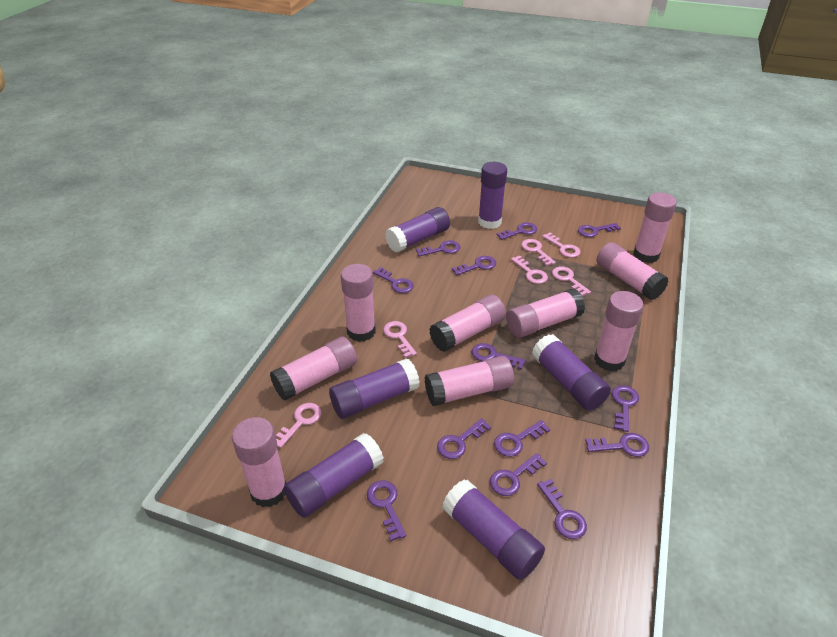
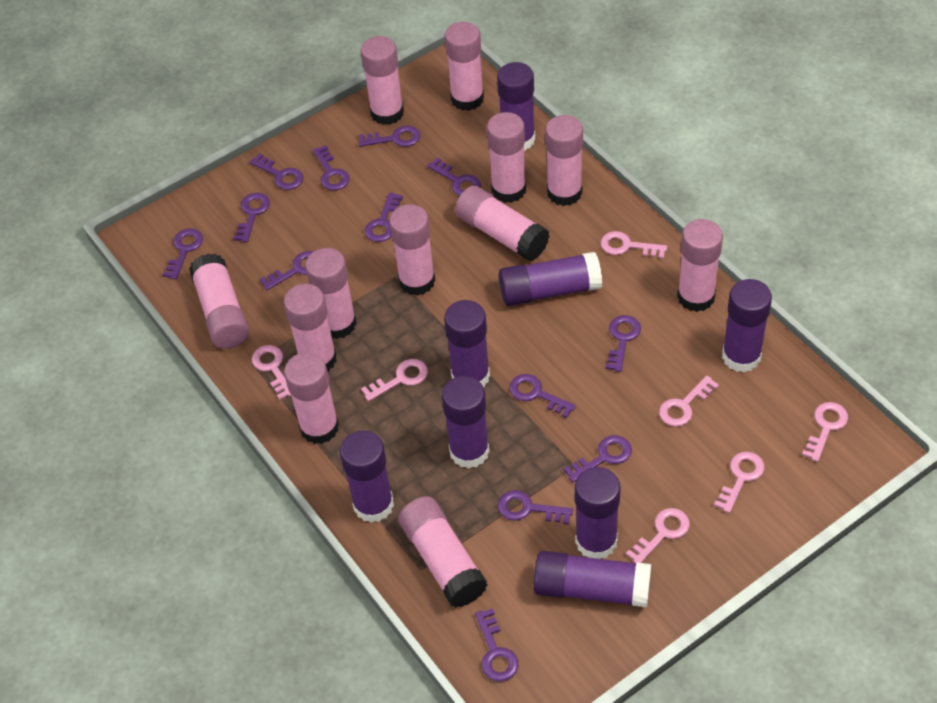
pink glue stick: [232,417,286,507] [270,337,357,401] [341,264,376,342] [424,356,514,406] [429,295,506,352] [506,289,585,338] [594,291,643,371] [597,242,669,300] [633,192,677,263] = 9 -> [189,253,249,349] [284,284,337,372] [284,352,339,444] [305,248,357,339] [361,36,404,125] [389,204,436,296] [398,496,488,608] [444,22,484,111] [455,186,550,261] [487,112,526,203] [545,115,583,206] [677,219,723,312] = 12
pink key: [276,403,322,448] [383,321,417,358] [511,255,548,284] [521,239,556,266] [542,233,581,258] [552,266,591,296] = 6 -> [252,345,291,400] [361,359,428,401] [601,231,667,259] [626,508,690,563] [659,376,719,427] [714,452,764,513] [802,402,848,462] = 7
purple glue stick: [284,433,384,518] [329,359,420,419] [385,207,450,253] [442,479,545,580] [478,162,507,229] [532,334,611,411] = 6 -> [340,431,394,523] [442,376,490,469] [444,300,490,387] [497,62,535,151] [499,252,602,306] [533,551,651,607] [575,467,621,559] [722,279,772,372] = 8

